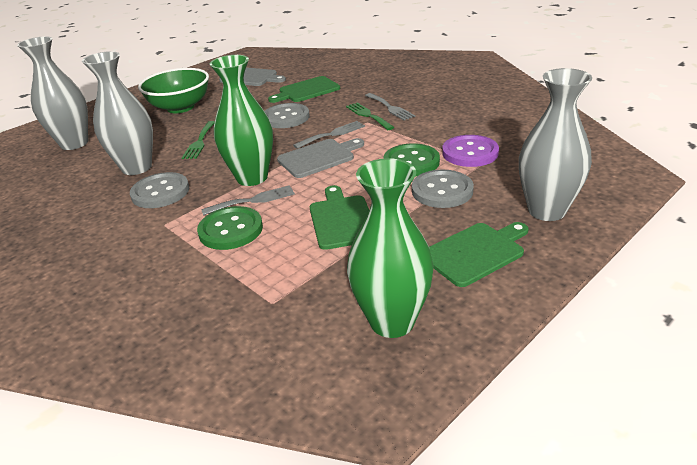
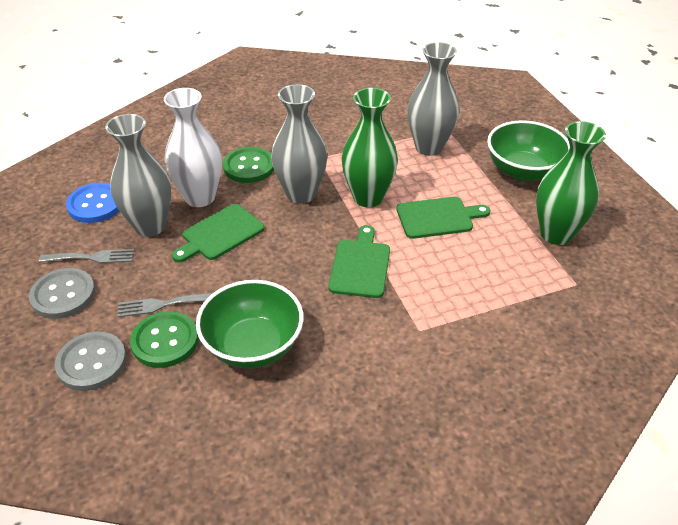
blue button: none = 0 -> [66,183,119,223] = 1
green bowl: [138,68,209,113] = 1 -> [196,280,304,369] [487,120,570,181] = 2
green fork: [182,121,215,159] [346,102,394,130] = 2 -> none = 0
grey button: [130,172,189,208] [265,103,310,128] [412,170,474,208] = 3 -> [29,268,95,319] [55,332,127,391] = 2
grey cutting board: [219,68,286,86] [277,138,364,178] = 2 -> none = 0
grey fork: [201,185,295,216] [293,121,365,149] [365,93,415,120] = 3 -> [39,249,134,263] [118,293,213,317] = 2
purple button: [442,135,499,167] = 1 -> none = 0
white vase: none = 0 -> [164,88,222,207] = 1

